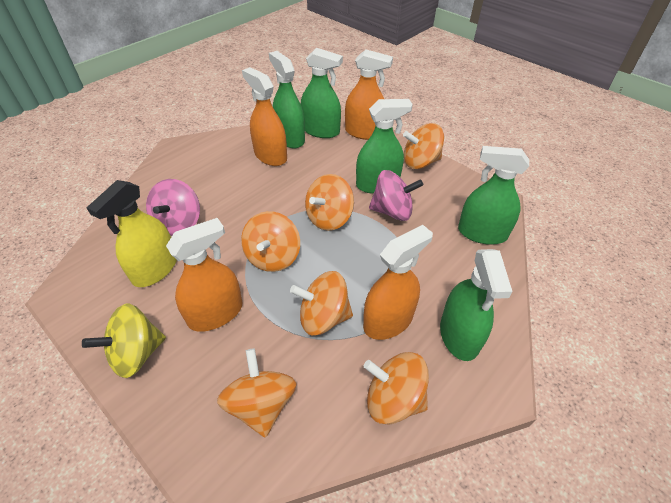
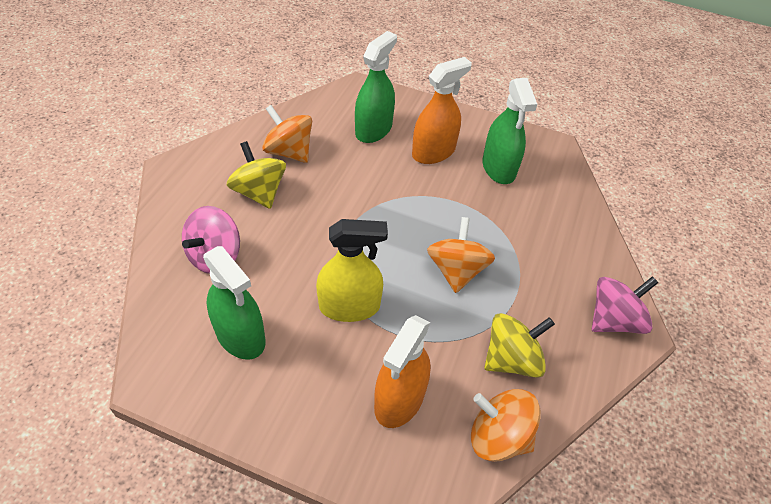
green spray bottle: [269,51,305,148] [301,48,343,138] [356,99,413,194] [440,249,513,361] [458,146,529,245] = 5 -> [203,246,266,360] [355,31,397,143] [482,78,537,184] = 3
orange spinning top: [217,348,296,438] [241,211,300,272] [290,271,353,336] [305,174,354,231] [364,352,429,425] [403,123,444,169] = 6 -> [262,105,312,163] [427,217,495,293] [471,389,541,462] = 3
orange spray bottle: [166,218,242,332] [242,67,287,166] [345,50,393,140] [363,225,433,340] = 4 -> [374,315,431,428] [412,57,472,164] = 2
yellow spinning top: [82,304,166,378] = 1 -> [227,141,286,209] [484,313,555,378] = 2

